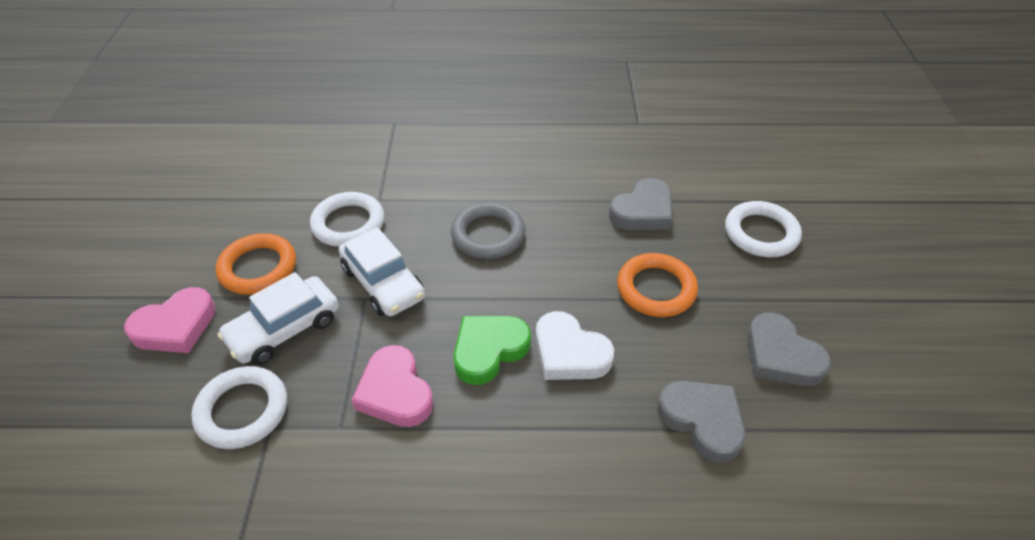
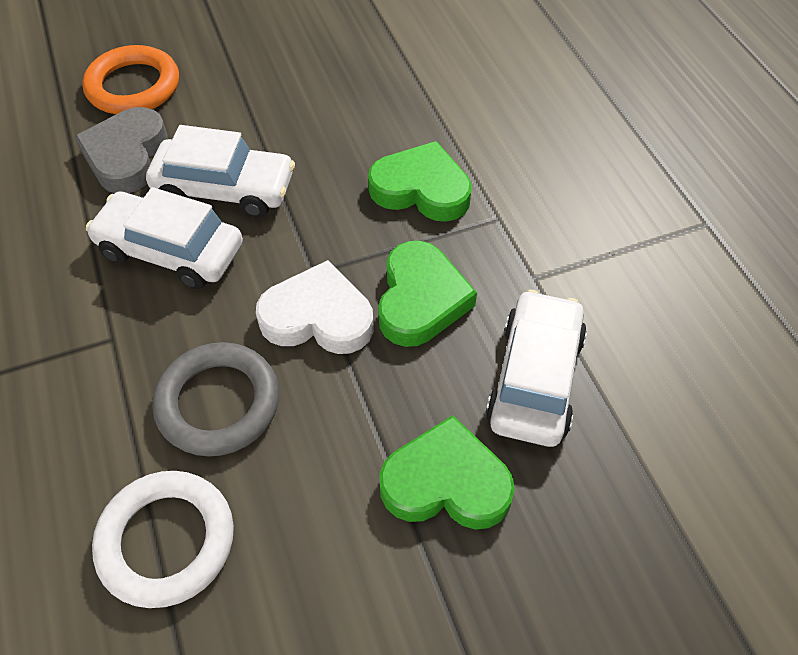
green heart: [454,316,531,385] = 1 -> [368,141,472,222] [378,241,477,347] [379,415,515,530] = 3
grey heart: [609,178,672,230] [657,381,745,463] [747,312,831,386] = 3 -> [74,107,168,193] = 1
orange ring: [216,233,296,295] [617,253,698,317] = 2 -> [82,45,179,114] = 1
pink heart: [124,287,216,353] [351,345,433,427] = 2 -> none = 0
white car: [217,272,339,365] [339,227,425,316] = 2 -> [86,187,243,289] [146,125,295,217] [486,290,587,447] = 3
white ring: [191,366,287,449] [310,192,384,247] [725,201,802,257] = 3 -> [92,471,234,608] = 1

